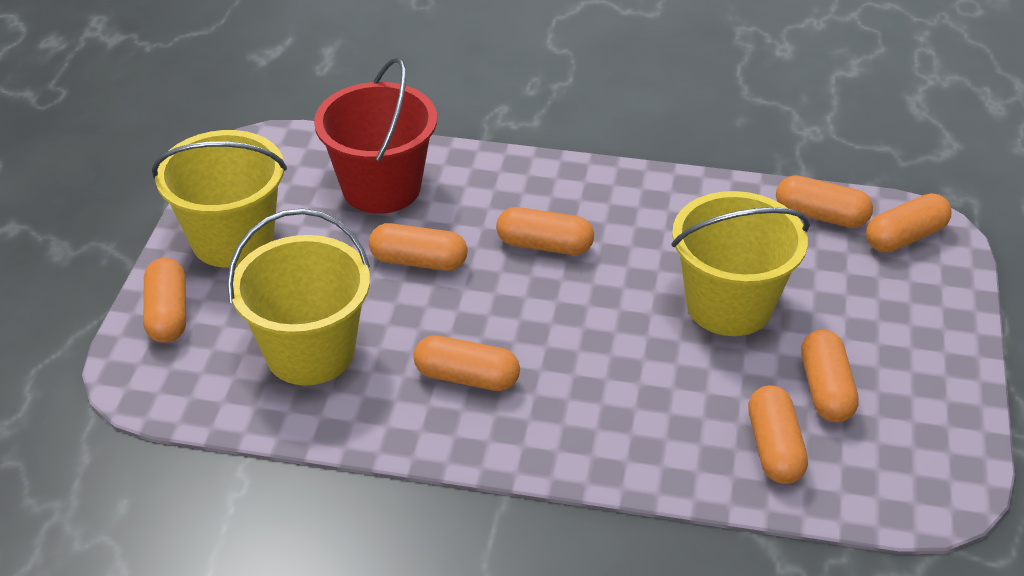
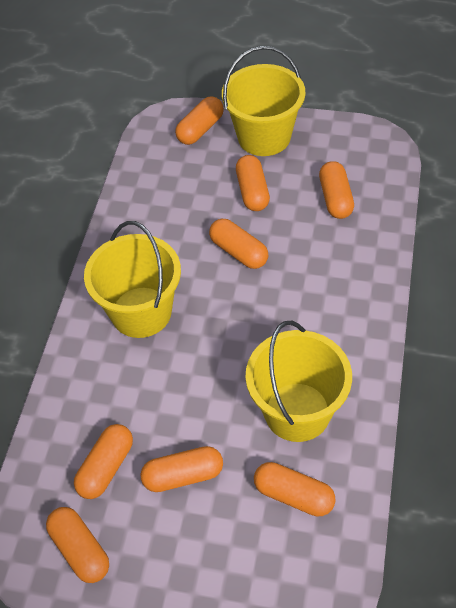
red bucket: [314,57,437,214] = 1 -> none = 0

